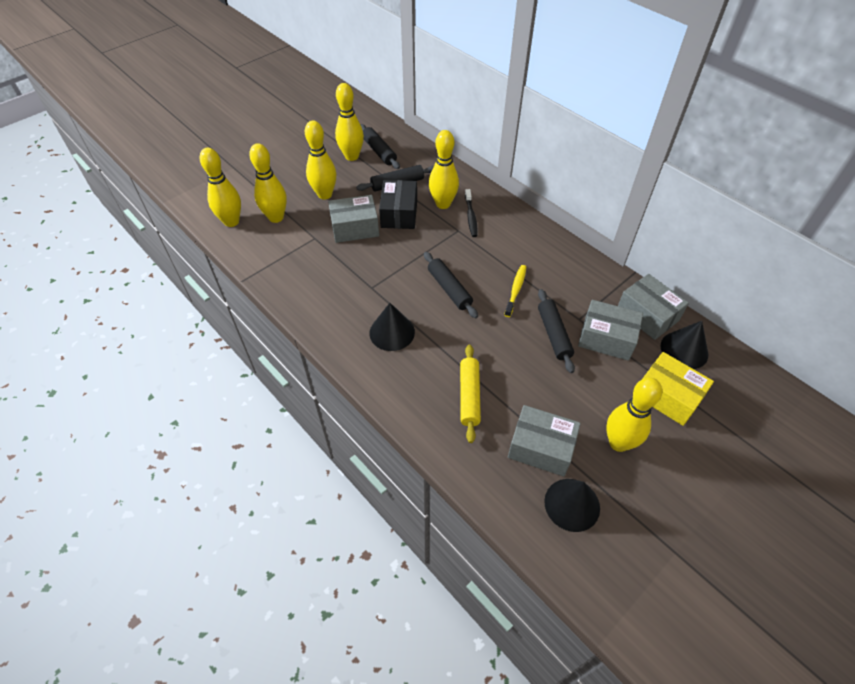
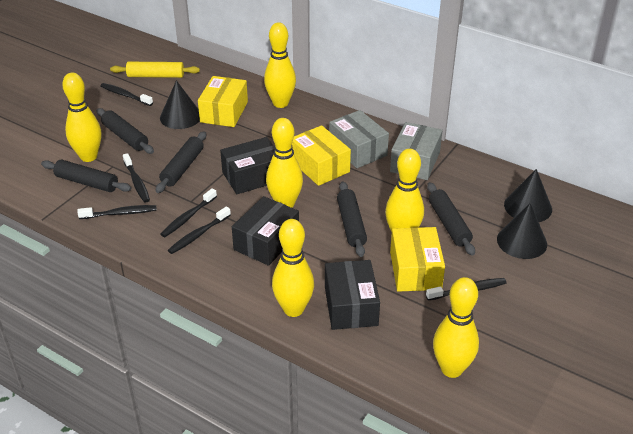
black box: [379,180,417,229] = 1 -> [220,137,275,194] [232,196,299,266] [325,260,380,330] = 3
black rolling pin: [356,165,434,192] [360,124,400,169] [424,252,478,318] [538,289,575,373] = 4 -> [41,160,131,192] [96,108,154,154] [156,131,206,193] [337,181,367,257] [427,182,475,256] = 5
black toothbrush: [465,189,477,237] = 1 -> [77,205,157,219] [100,83,153,106] [123,153,150,203] [160,188,217,237] [168,206,231,254] [426,278,507,301] = 6
grey box: [328,195,379,243] [508,405,581,477] [578,300,643,361] [618,274,689,340] = 4 -> [329,110,389,168] [390,122,443,180] = 2
yellow box: [642,352,714,426] = 1 -> [198,76,248,127] [292,125,351,186] [390,227,445,292] = 3
yellow toothbrush: [504,265,526,317] = 1 -> none = 0

